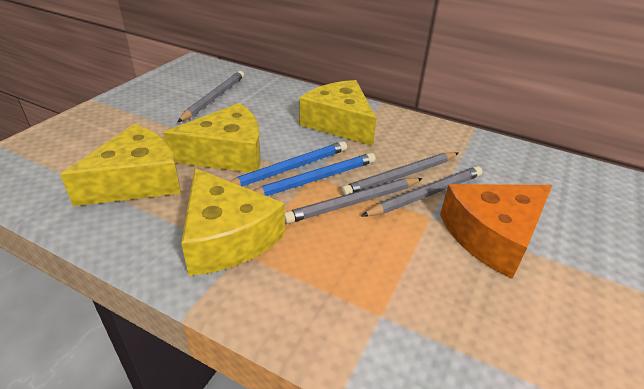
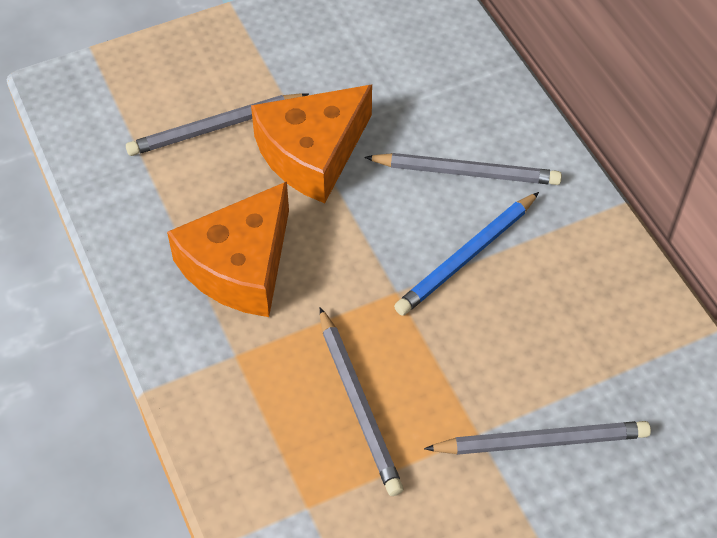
blue pencil: [229,141,347,187] [253,153,376,196] = 2 -> [394,192,539,316] = 1
orange cheese: [440,184,552,279] = 1 -> [167,181,289,317] [251,85,372,203] = 2
yellow cheese: [60,124,181,206] [163,103,261,173] [181,168,285,276] [299,80,376,146] = 4 -> none = 0

